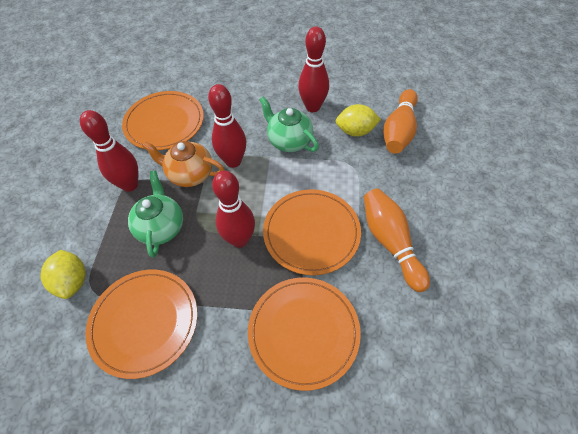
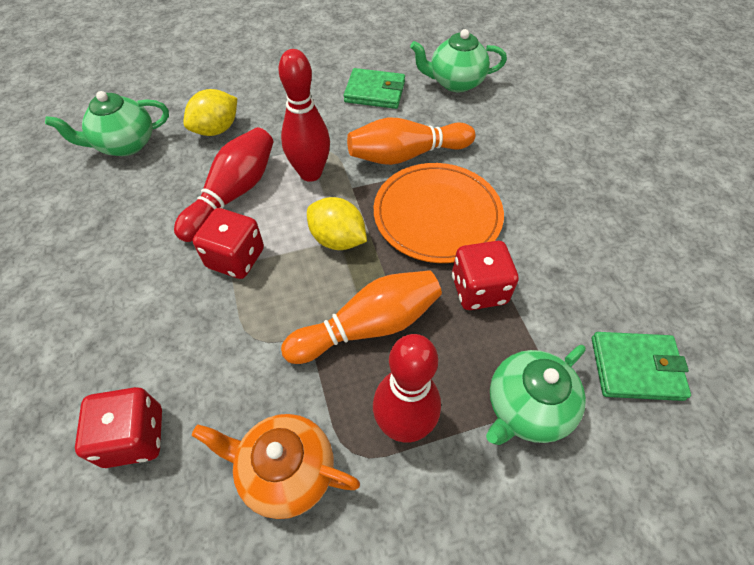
green teapot: [128,171,183,258] [259,96,319,152] = 2 -> [45,91,169,156] [410,29,507,92] [486,345,586,445] = 3
green wallet: none = 0 -> [344,68,405,109] [592,332,691,401] = 2
orange plate: [85,270,198,379] [122,91,204,150] [248,277,361,391] [263,189,361,275] = 4 -> [374,163,504,263] = 1
red bowling pin: [80,110,139,192] [208,84,246,168] [212,171,255,248] [298,26,329,112] = 4 -> [174,127,273,242] [278,49,330,182] [373,334,441,442] = 3
red dice: none = 0 -> [75,387,162,468] [193,208,264,279] [452,241,519,310] = 3

